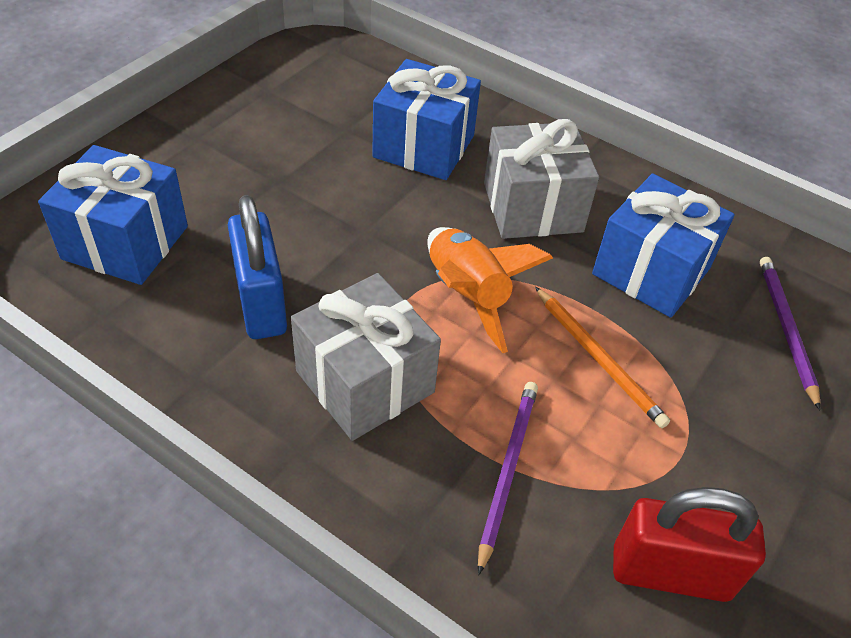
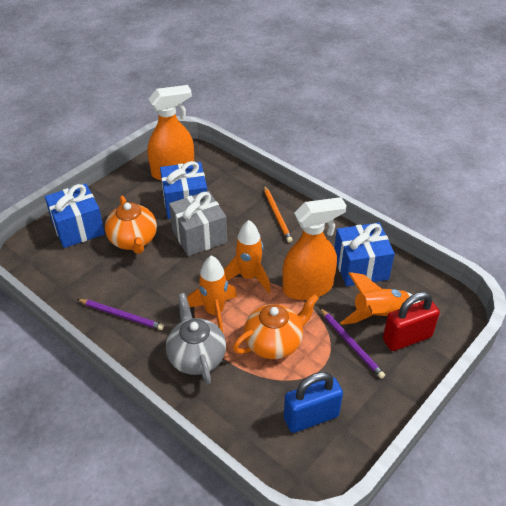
grey gift: [291,273,441,441] [484,119,599,239] = 2 -> [169,191,227,256] = 1
grey teapot: none = 0 -> [166,293,226,385] = 1
orange rocket: [428,227,553,353] = 1 -> [187,256,237,332] [224,220,271,293] [341,272,421,325] = 3
orange spray bottle: none = 0 -> [148,85,194,181] [282,197,346,300] = 2
orange teapot: none = 0 -> [105,196,157,254] [233,294,319,359] = 2

